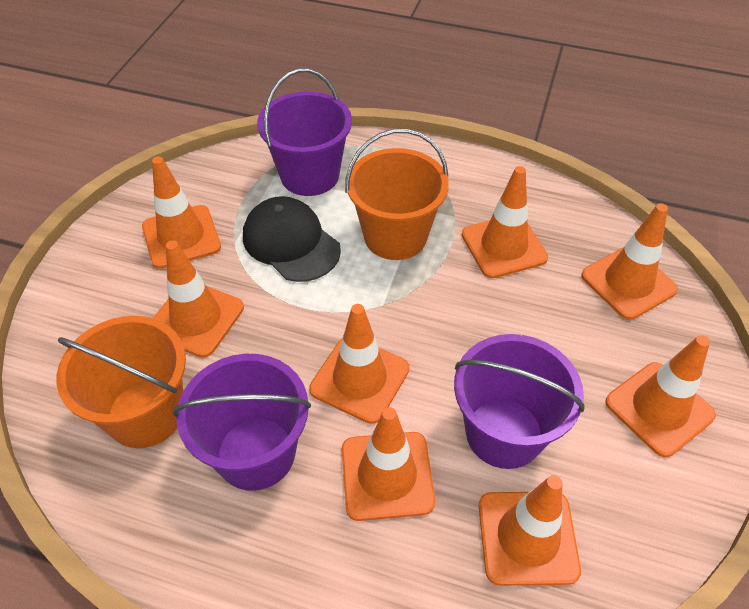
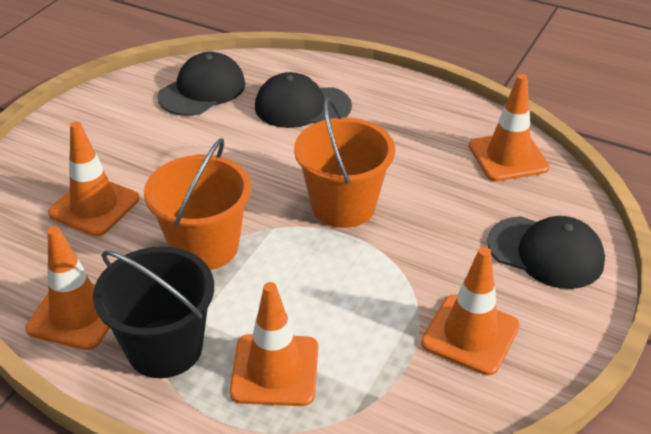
black bucket: none = 0 -> [93,247,214,378] = 1
black cap: [243,196,341,282] = 1 -> [157,52,245,116] [255,72,352,128] [487,216,605,289] = 3
orange traffic cone: [142,157,221,269] [153,240,244,358] [309,304,409,424] [342,407,435,521] [462,166,548,278] [479,475,581,586] [581,203,678,320] [605,335,716,457] = 8 -> [25,226,110,350] [48,121,139,236] [230,282,318,406] [421,247,520,375] [469,74,550,181] = 5
purple bucket: [173,354,311,491] [257,68,352,196] [454,334,585,469] = 3 -> none = 0

